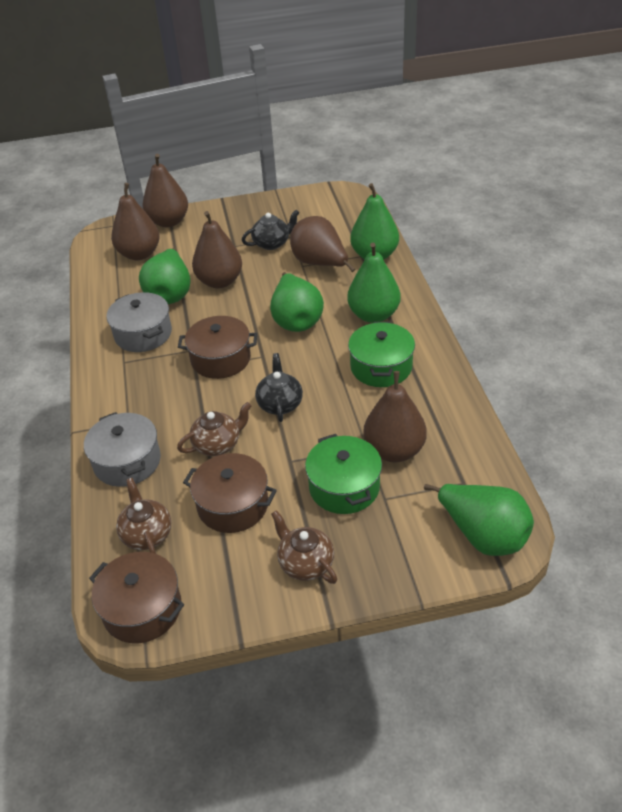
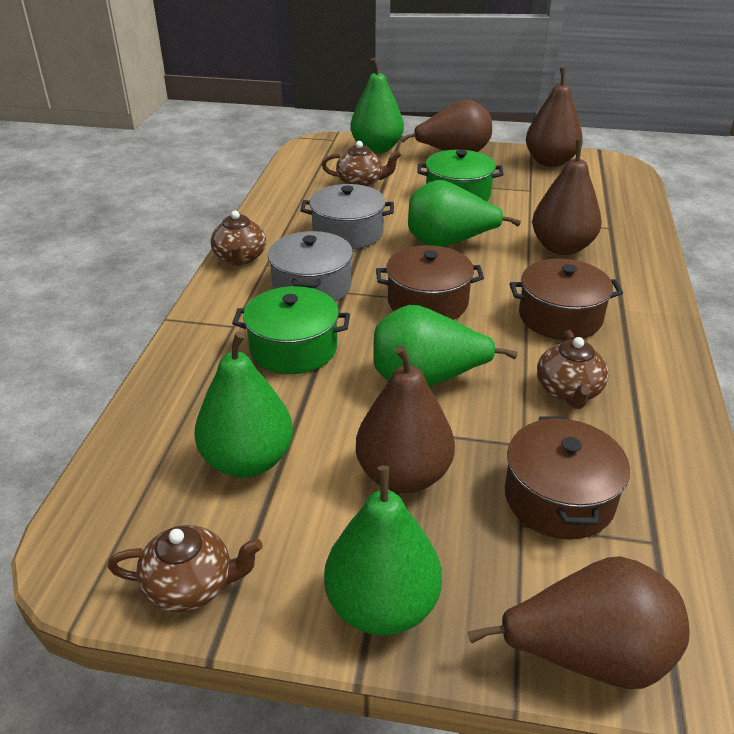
black teapot: [242,210,299,250] [255,353,303,422] = 2 -> none = 0
brown teapot: [116,478,172,554] [177,402,252,456] [271,510,337,584] = 3 -> [108,525,263,612] [210,211,266,266] [322,141,401,187] [537,330,609,409] = 4

